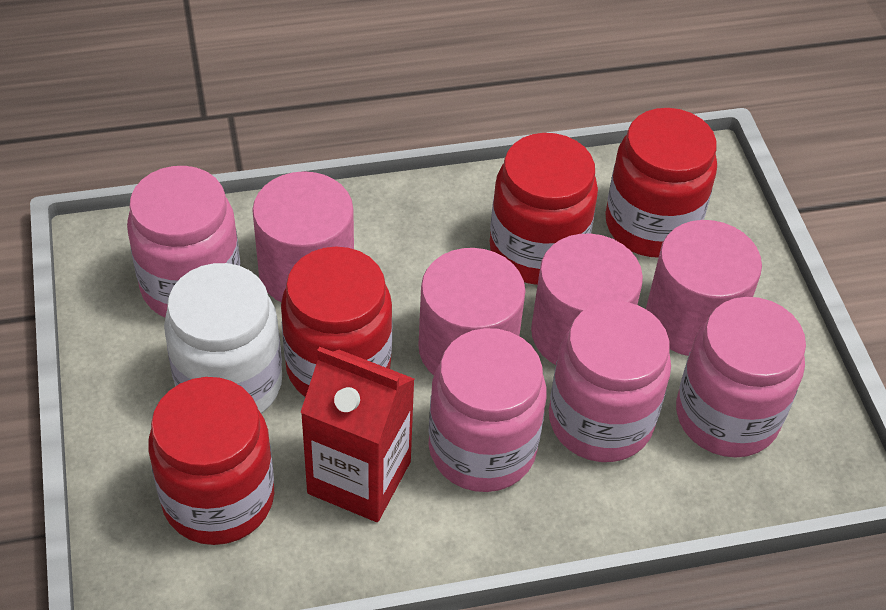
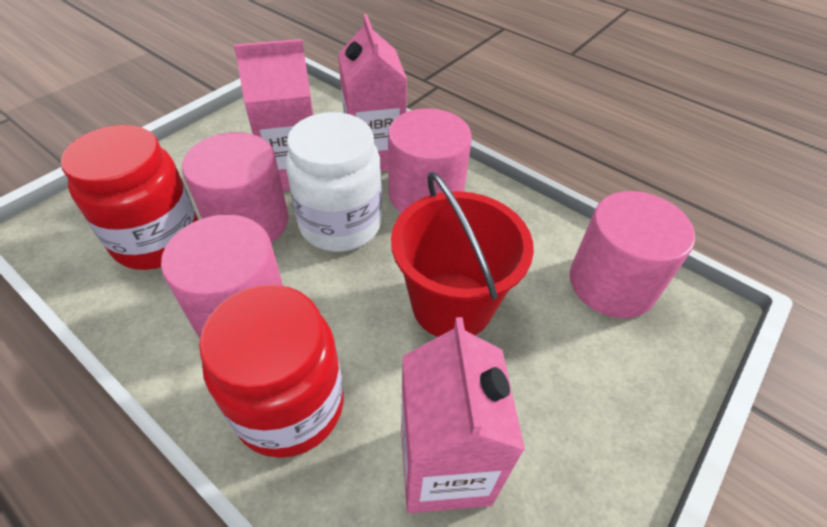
pink carton: none = 0 -> [234,39,314,191] [338,14,407,172] [401,317,525,513] = 3
pink jar: [127,166,240,317] [428,328,546,492] [549,301,671,462] [676,297,806,457] = 4 -> none = 0
red bucket: none = 0 -> [391,172,534,337] = 1
red carton: [300,347,415,522] = 1 -> none = 0
red jar: [148,377,274,545] [281,247,392,397] [490,133,598,285] [605,108,717,257] = 4 -> [61,125,199,270] [199,285,344,458] = 2

